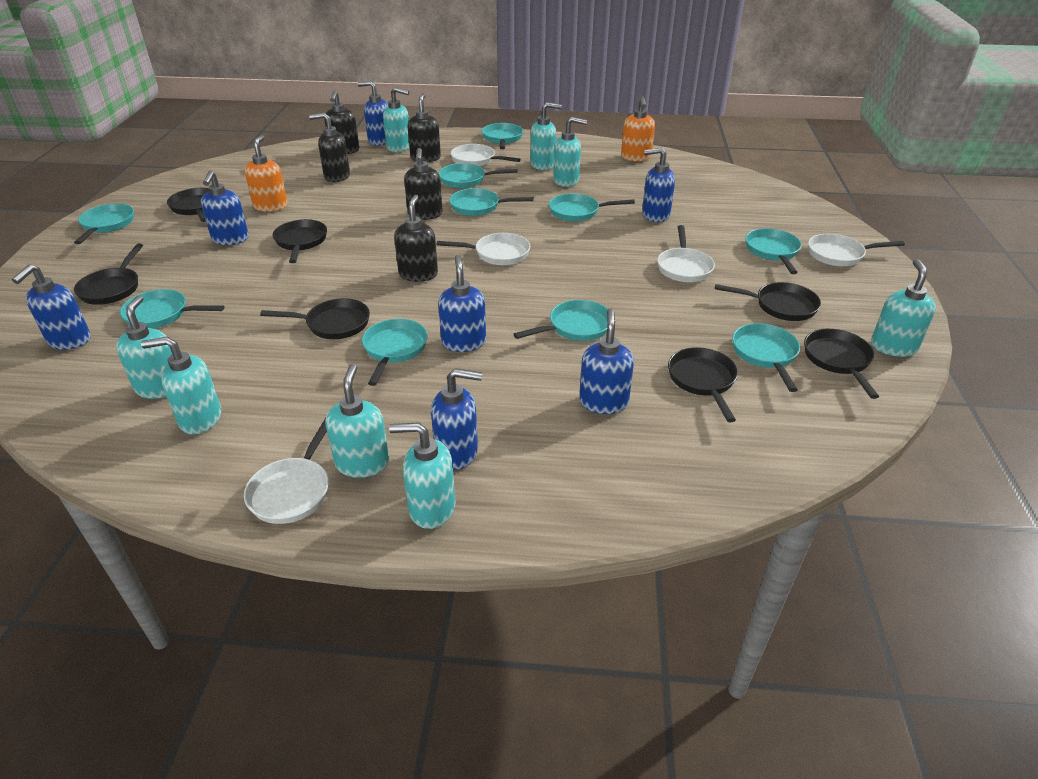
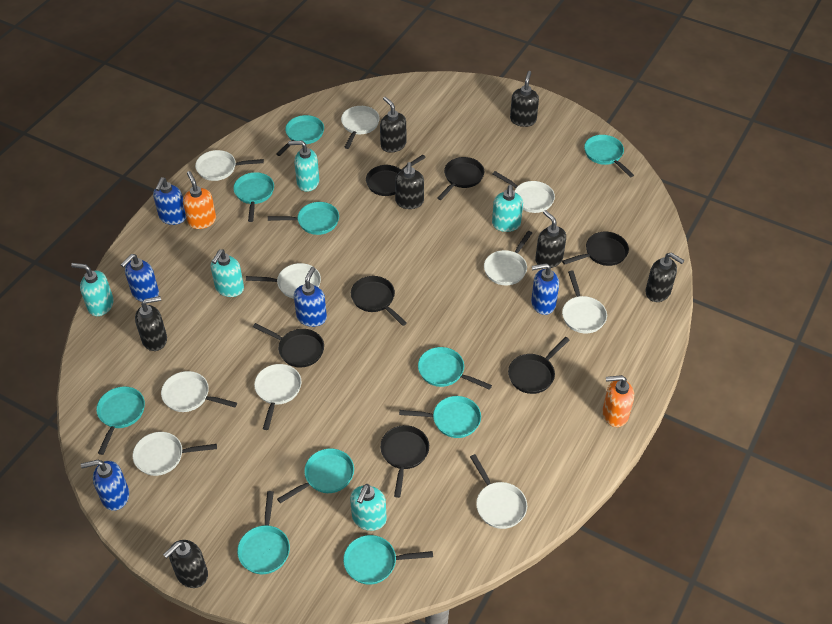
black soap dispenser: [309,113,350,182] [324,91,359,154] [394,195,438,282] [404,148,443,220] [407,93,441,162] = 5 -> [135,296,167,351] [163,540,208,588] [380,97,406,153] [395,162,424,209] [510,71,539,127] [535,210,566,268] [645,252,684,302] = 7
blue soap dispenser: [12,264,91,350] [201,170,249,245] [358,81,388,146] [431,368,482,470] [438,255,486,352] [579,309,634,414] [642,147,675,222] = 7 -> [81,460,129,511] [121,254,159,302] [153,177,186,225] [294,267,327,327] [531,263,559,315] = 5
turquoise soap dispenser: [116,295,172,399] [141,336,221,434] [325,364,389,478] [383,87,409,152] [389,422,456,529] [530,102,562,170] [553,117,587,187] [871,259,936,357] = 8 -> [71,263,114,316] [210,249,244,297] [288,141,319,192] [350,484,387,531] [492,185,523,232] = 5
white pan: [244,418,329,524] [437,233,530,265] [451,144,521,166] [657,225,715,282] [808,234,905,266] = 5 -> [133,432,217,476] [161,371,237,412] [195,150,264,181] [246,263,321,299] [254,364,302,430] [341,106,380,149] [470,454,527,529] [484,231,532,285] [493,171,555,213] [562,271,607,334] = 10

